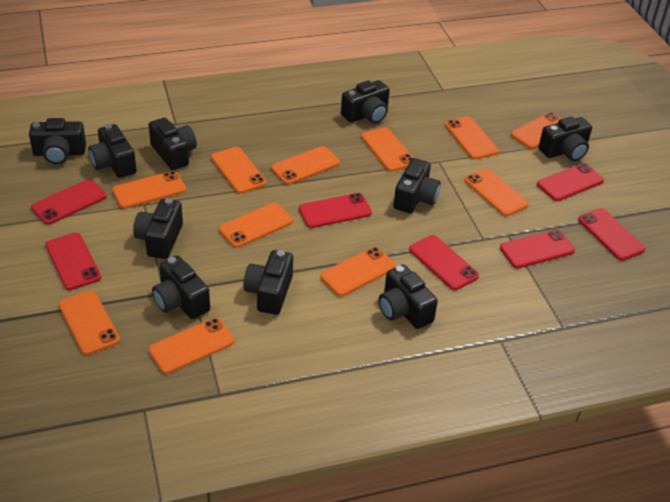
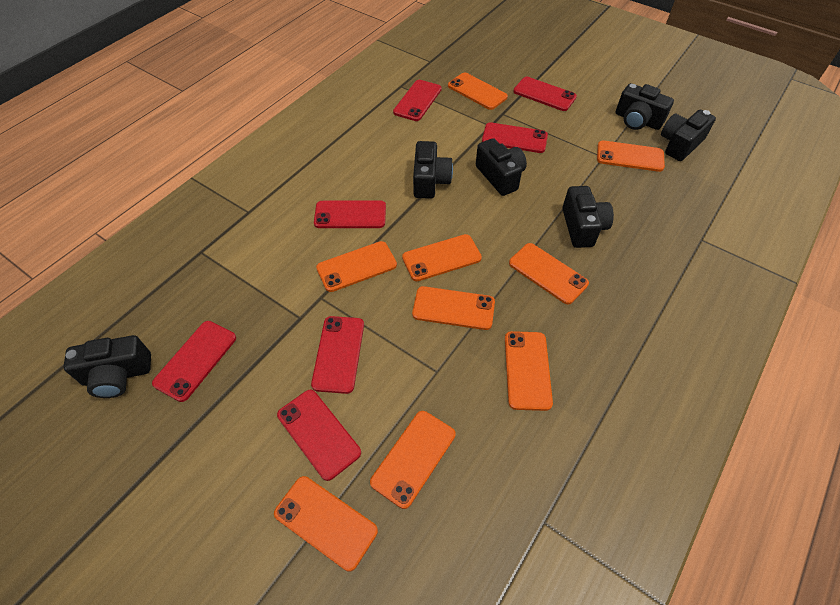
black camera: [29,118,86,164] [88,124,137,178] [133,198,183,259] [149,118,197,170] [152,256,210,319] [243,250,293,315] [341,80,390,123] [379,265,438,329] [393,158,441,213] [538,117,592,161] = 10 -> [63,335,151,398] [413,141,453,199] [476,138,527,196] [562,186,614,248] [616,83,674,130] [661,110,716,161] = 6
orange phone: [59,290,120,355] [112,171,186,209] [148,318,234,374] [211,147,266,194] [219,203,293,248] [271,146,340,185] [320,247,396,296] [361,127,413,172] [445,117,499,159] [464,168,529,216] [511,112,562,149] = 11 -> [274,476,378,571] [316,241,397,292] [370,411,456,509] [402,234,482,281] [412,286,495,330] [448,72,508,110] [505,331,553,411] [509,243,589,305] [597,140,665,172] = 9

